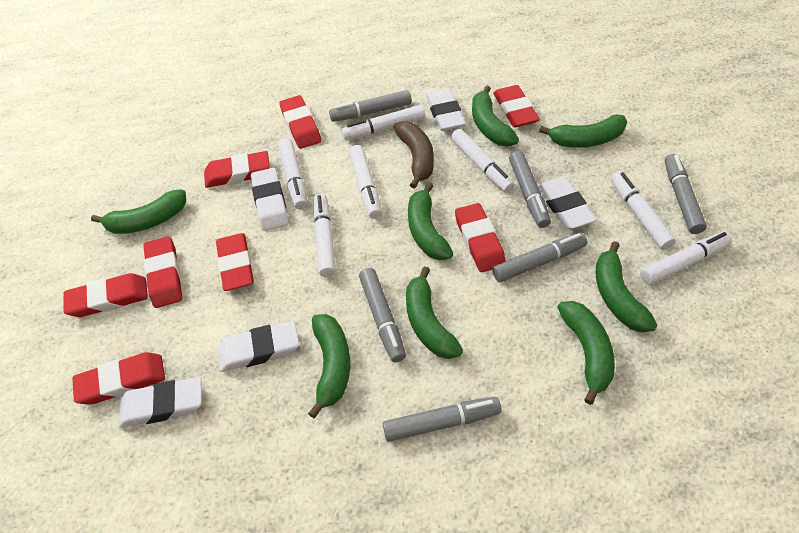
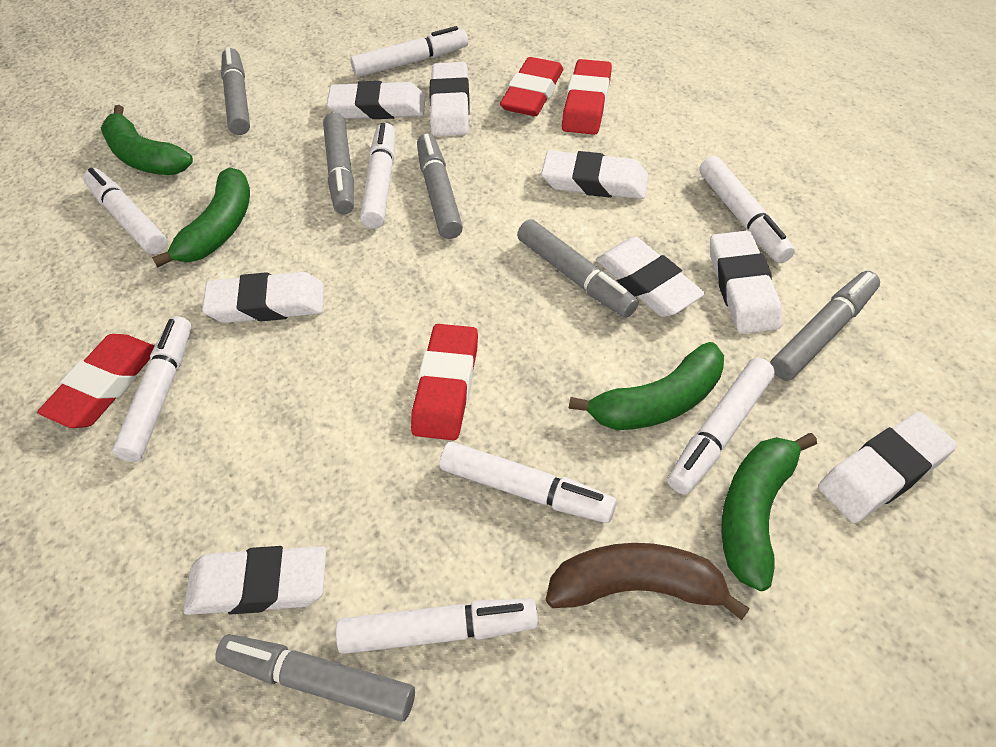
green banana: [91,189,186,234] [308,314,350,418] [406,266,463,359] [408,182,453,260] [472,85,519,146] [539,114,627,147] [558,301,615,405] [595,241,657,332] = 8 -> [101,105,193,175] [152,167,250,268] [569,342,724,430] [721,433,817,591] = 4
red eraser: [63,273,148,317] [72,352,165,405] [143,236,182,308] [204,151,270,188] [216,233,254,291] [279,95,321,149] [455,203,506,272] [493,85,540,127] = 8 -> [37,334,155,428] [411,324,478,440] [500,57,563,116] [562,59,612,135] = 4
white eraser: [118,377,202,428] [218,321,299,372] [251,168,289,231] [426,88,466,131] [538,177,596,229] = 5 -> [183,546,326,615] [202,272,324,323] [327,81,426,119] [429,62,470,136] [541,151,648,199] [596,237,705,317] [710,231,782,334] [818,412,957,523] = 8
white marker: [278,138,308,209] [313,194,336,277] [341,105,425,140] [349,145,382,219] [451,129,515,193] [611,171,676,250] [640,231,732,285] = 7 -> [83,168,167,254] [112,316,192,462] [336,599,538,654] [350,26,468,77] [360,123,395,229] [440,442,617,523] [667,358,775,495] [699,156,795,263] = 8

